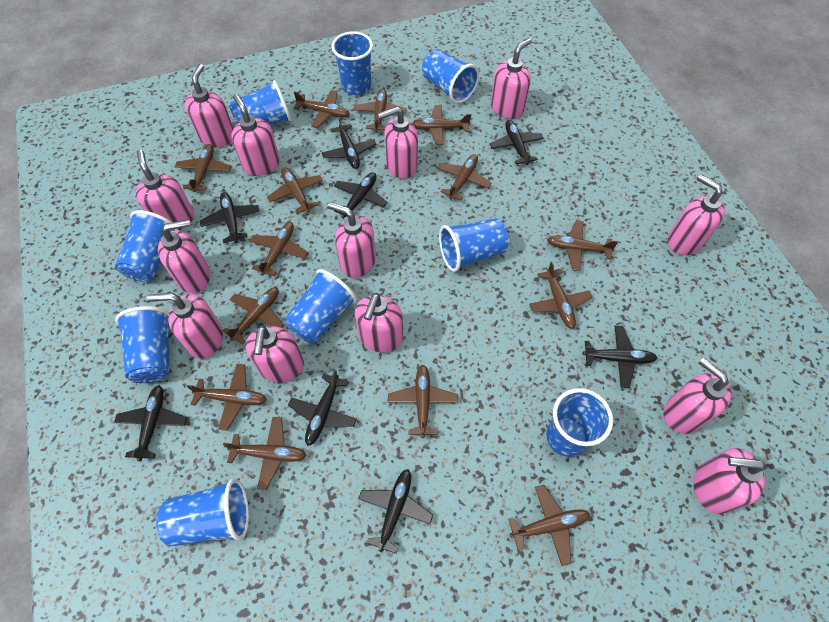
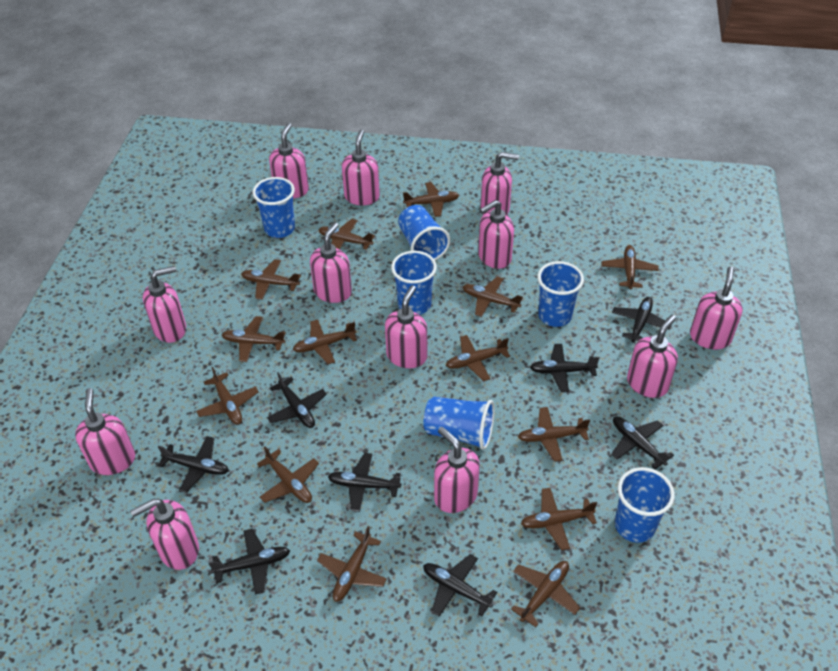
blue cup: [115,210,179,282] [115,306,170,383] [156,479,249,547] [229,80,292,125] [285,269,357,344] [332,31,373,95] [422,49,479,104] [439,218,509,272] [546,388,613,457] = 9 -> [252,177,295,238] [391,251,437,315] [398,205,450,260] [423,396,495,450] [537,261,584,327] [615,467,675,543] = 6
pink soap dispenser: [135,149,194,230] [147,293,223,359] [158,219,210,293] [185,64,234,147] [231,94,280,176] [246,325,304,383] [327,202,376,278] [355,293,403,353] [378,106,418,179] [491,38,532,119] [664,357,731,433] [668,175,725,255] [693,448,766,514] = 13 -> [75,388,135,475] [130,499,199,570] [143,266,186,343] [269,123,309,198] [310,223,352,303] [342,129,380,205] [385,285,427,368] [434,427,480,513] [478,200,514,269] [481,152,519,215] [627,315,678,398] [690,267,743,350] = 12

